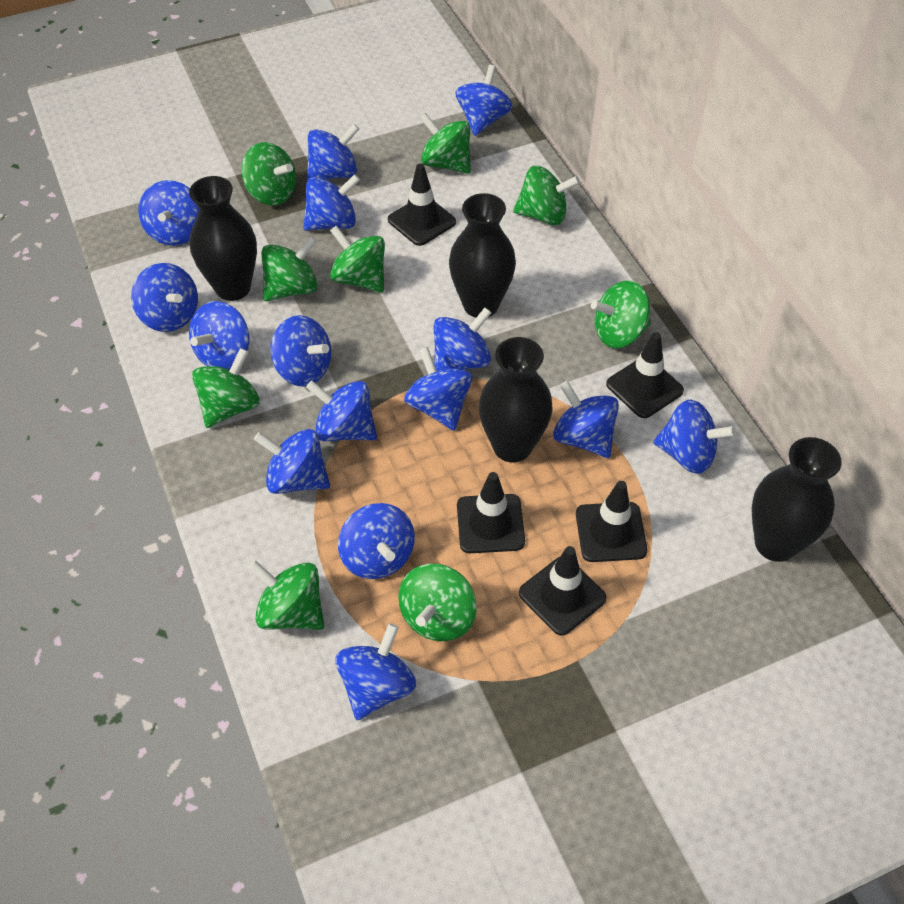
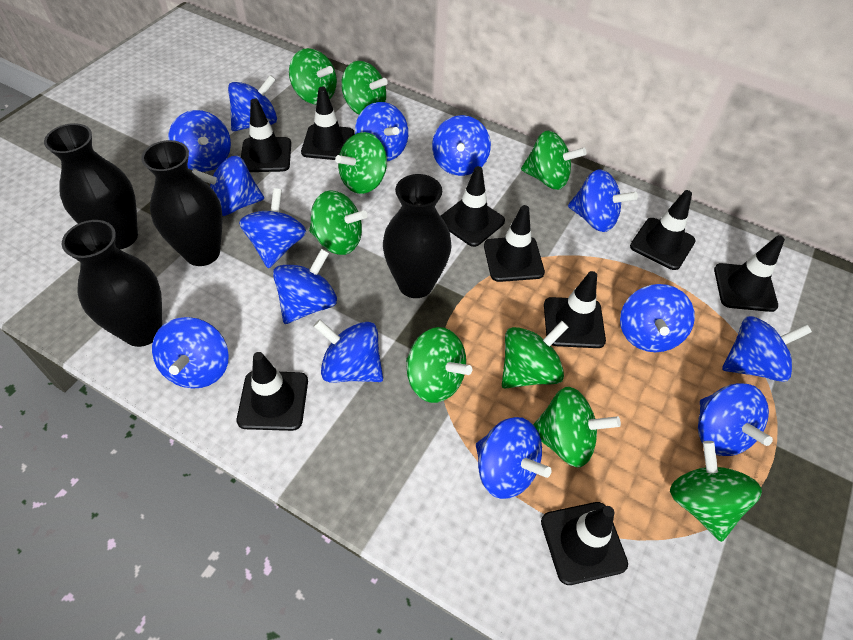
black traffic cone: [388,163,456,246] [457,472,525,553] [519,546,607,636] [576,481,647,562] [606,332,684,418] = 5 -> [237,352,308,431] [241,98,291,172] [301,87,354,160] [441,166,505,247] [484,205,545,282] [541,502,628,585] [544,271,606,348] [630,190,696,270] [714,235,785,312] = 9
blue spinning top: [131,263,198,332] [138,180,199,246] [189,301,250,370] [254,429,330,494] [270,315,331,386] [303,174,360,231] [306,380,377,441] [307,124,359,181] [335,623,416,720] [338,503,415,579] [404,347,472,431] [433,308,492,371] [455,65,512,136] [553,380,619,458] [653,399,736,474] = 15 -> [152,317,229,388] [168,110,231,172] [192,156,264,216] [228,75,277,131] [239,188,306,268] [273,249,337,324] [313,319,383,383] [355,102,408,161] [432,115,491,176] [476,417,551,499] [568,169,638,232] [620,284,695,352] [698,383,773,456] [722,316,812,382] = 14

